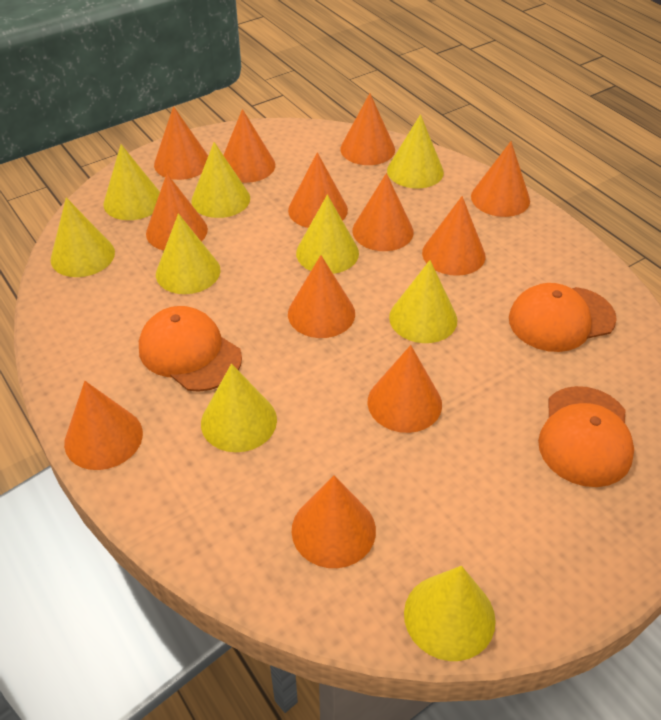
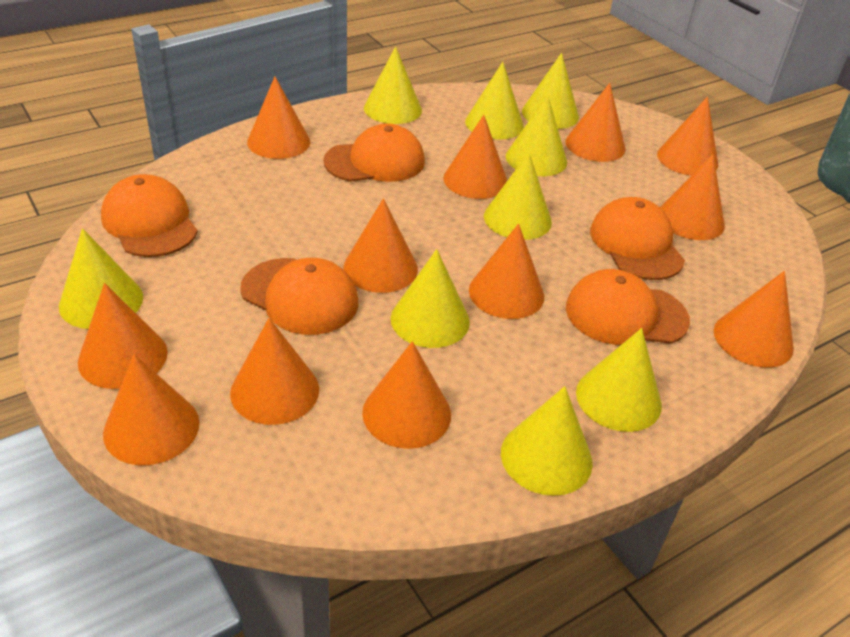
orange cap: [139,306,242,392] [509,283,617,352] [538,386,634,487] = 3 -> [101,174,198,257] [240,258,358,335] [324,124,425,182] [566,269,690,345] [590,197,685,280] = 5

